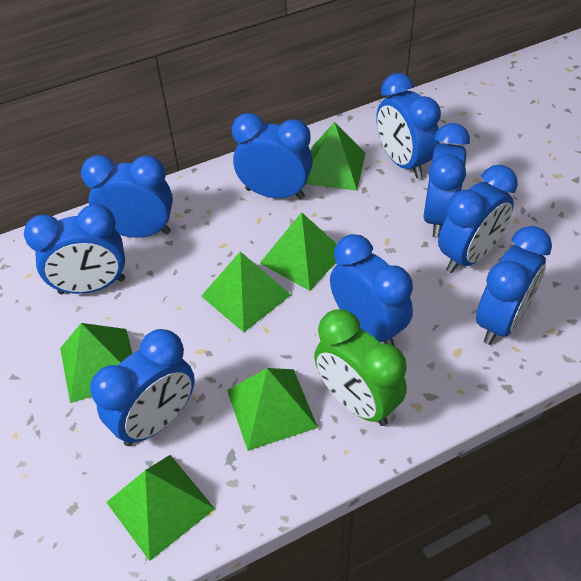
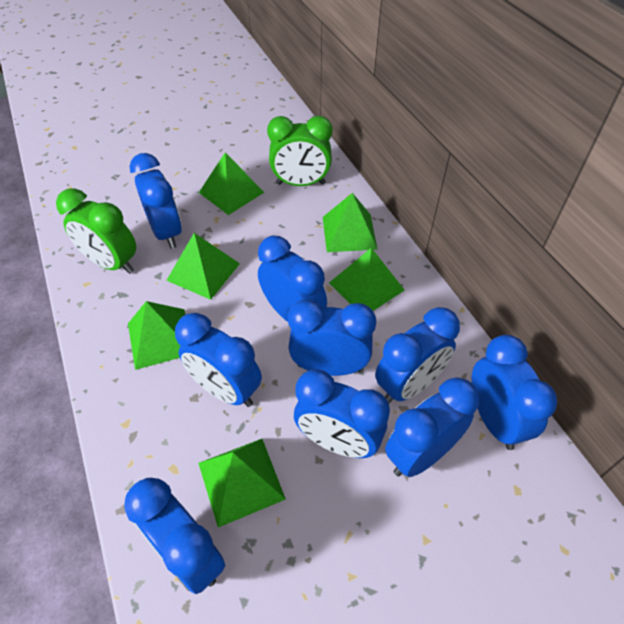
green clock: [314,309,407,426] = 1 -> [56,189,136,274] [267,116,332,186] = 2

